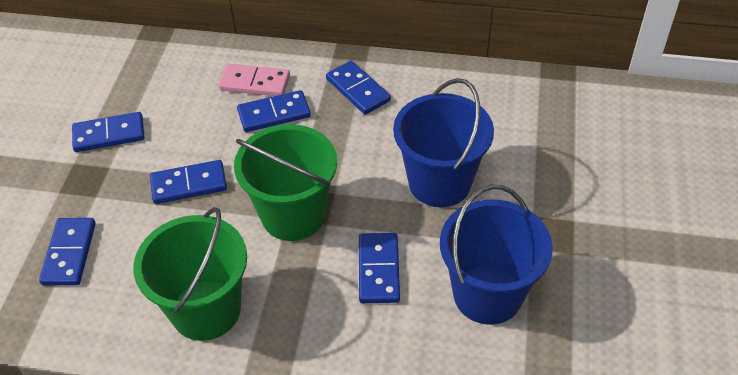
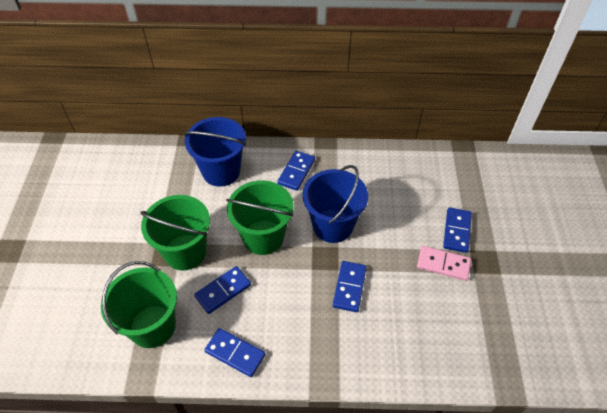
blue domino: [39,218,96,285] [72,112,145,152] [150,160,227,204] [237,90,311,132] [326,61,391,115] [359,233,400,303] = 6 -> [194,266,251,314] [205,328,265,377] [277,151,315,191] [333,261,367,312] [443,207,472,253] = 5
green bucket: [133,207,247,341] [234,124,337,241] = 2 -> [101,261,177,348] [140,195,210,270] [226,180,294,255] = 3

